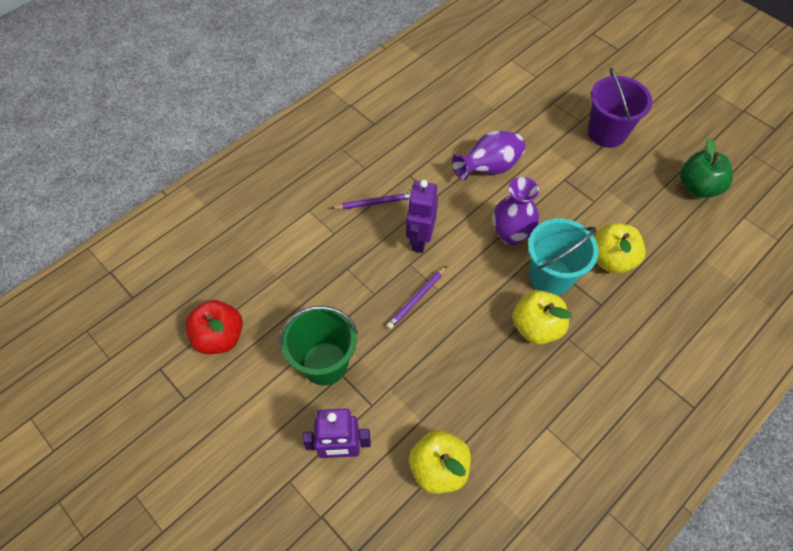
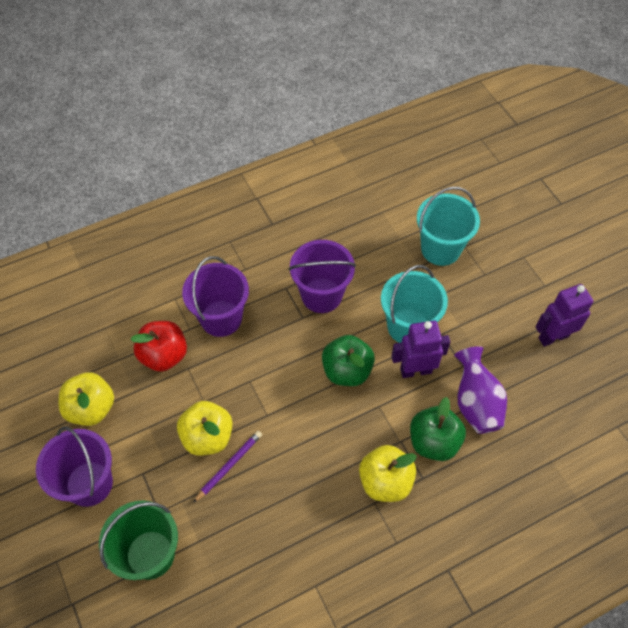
green apple: [680,138,733,198] = 1 -> [322,335,375,386] [410,397,466,461] = 2
purple bucket: [588,67,652,148] = 1 -> [36,426,113,507] [182,256,249,337] [288,240,356,313] = 3
purple pencil: [332,193,411,209] [386,266,447,329] = 2 -> [193,431,262,503] = 1
purple vase: [452,131,525,180] [492,177,539,245] = 2 -> [454,346,507,434] = 1
turquoise bucket: [528,219,599,295] = 1 -> [381,265,448,343] [417,187,480,266] = 2

